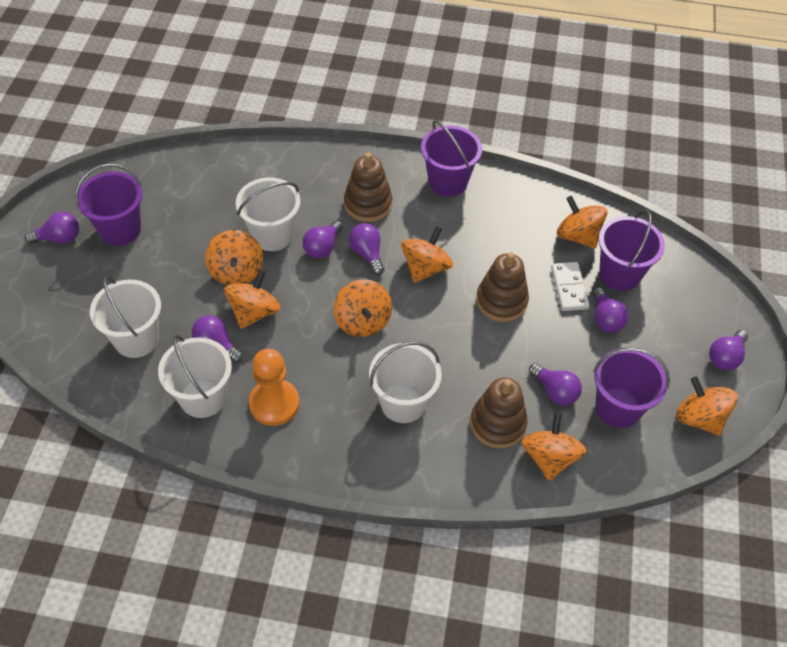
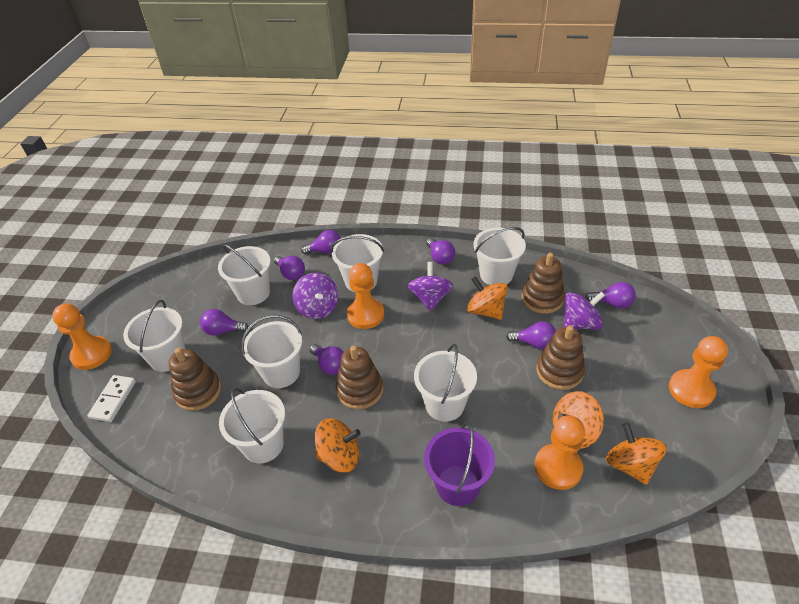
brown stacking toy: [344,153,392,222] [470,377,528,448] [476,252,529,322] = 3 -> [169,348,221,411] [336,345,383,409] [522,253,565,314] [536,325,585,390] = 4
orange pawn: [249,349,299,426] = 1 -> [52,304,112,370] [347,263,384,329] [534,415,585,490] [669,336,728,408] = 4
orange spinning top: [205,230,263,285] [224,269,280,329] [334,279,392,337] [401,226,453,283] [521,413,586,481] [557,196,607,248] [676,376,738,436] = 7 -> [315,418,361,472] [467,276,508,320] [553,391,604,449] [606,423,667,485] = 4
purple bucket: [75,164,142,246] [421,120,482,197] [593,347,670,428] [599,210,665,291] = 4 -> [424,422,495,506] = 1
purple spinning top: none = 0 -> [293,273,338,319] [407,262,453,311] [564,292,605,330] = 3
white bucket: [90,276,161,358] [158,335,232,418] [236,177,300,251] [369,341,442,423] = 4 -> [123,299,185,372] [218,244,270,305] [219,388,285,463] [241,315,302,388] [331,234,384,292] [414,344,477,422] [473,227,526,285] = 7

